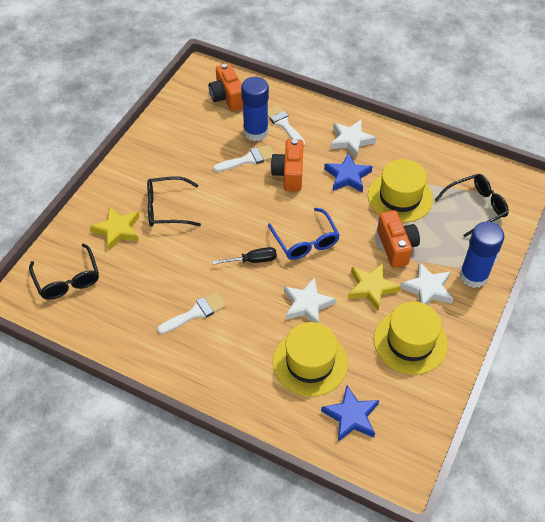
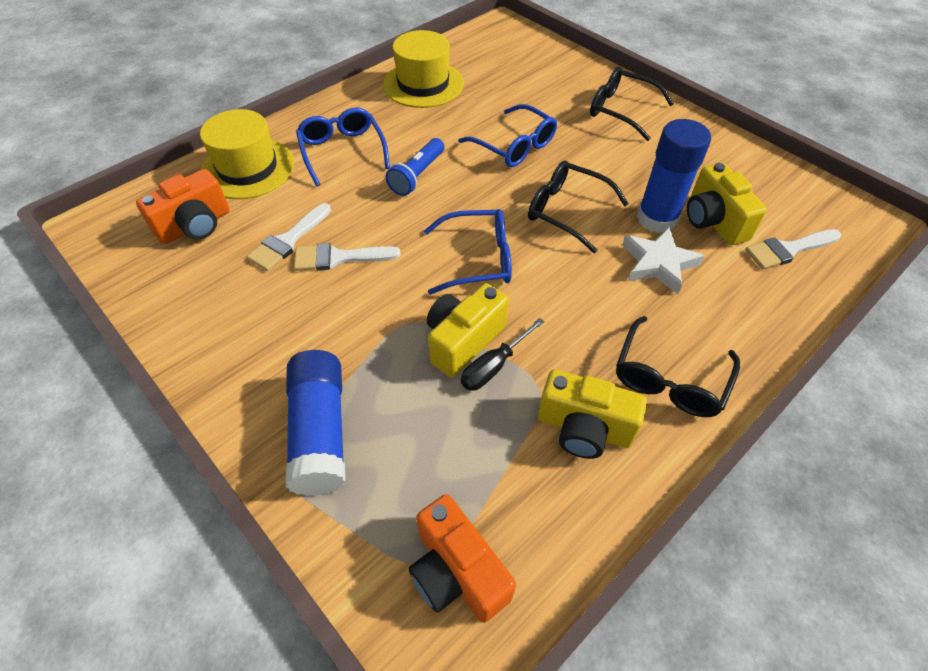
blue flashlight: none = 0 -> [386,138,444,196] = 1
blue glasses: [268,208,340,260] = 1 -> [296,107,390,186] [424,209,512,294] [458,104,557,167] = 3
blue star: [321,385,379,442] [324,153,373,193] = 2 -> none = 0
orange camera: [209,63,243,112] [271,139,304,191] [377,210,420,268] = 3 -> [136,169,230,244] [409,494,516,623] = 2
white star: [284,277,336,323] [330,120,376,158] [401,262,453,304] = 3 -> [622,227,705,294] = 1
yellow camera: none = 0 -> [427,283,509,378] [538,369,647,459] [687,163,767,245] = 3
yellow hat: [273,322,348,397] [368,159,433,223] [374,302,448,374] = 3 -> [200,109,294,199] [383,30,464,108] = 2
yellow star: [90,206,139,250] [348,263,401,310] = 2 -> none = 0

